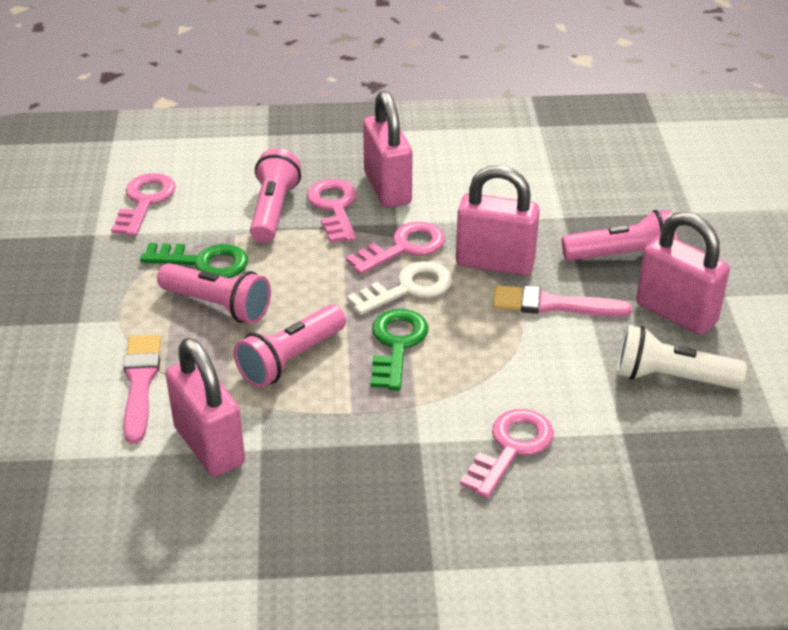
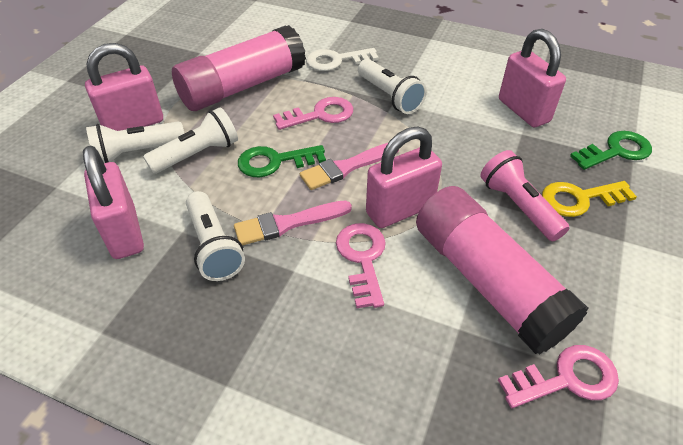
pink flashlight: [157,263,271,324] [234,305,346,388] [250,148,301,243] [562,210,677,261] = 4 -> [481,150,569,242] = 1
pink glue stick: none = 0 -> [172,25,306,111] [416,186,588,354] = 2
pink key: [111,173,176,236] [307,179,357,243] [346,222,445,275] [460,409,554,498] = 4 -> [273,97,354,130] [336,223,386,308] [498,345,619,408] = 3
white flashlight: [617,325,747,389] = 1 -> [86,122,184,163] [143,107,238,174] [186,191,245,281] [358,59,427,114] = 4
yellow key: none = 0 -> [542,181,637,217] = 1

